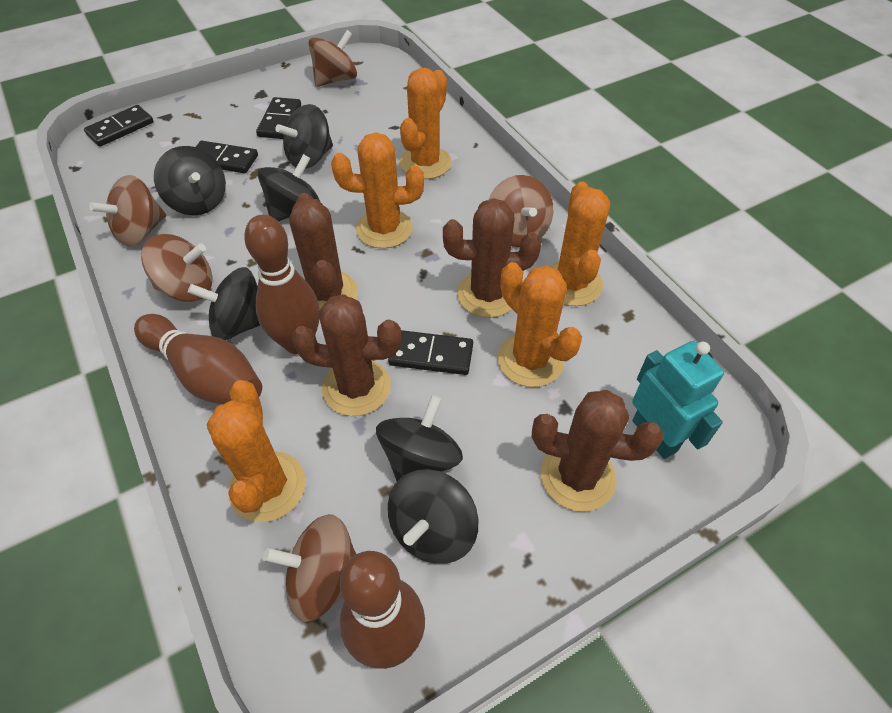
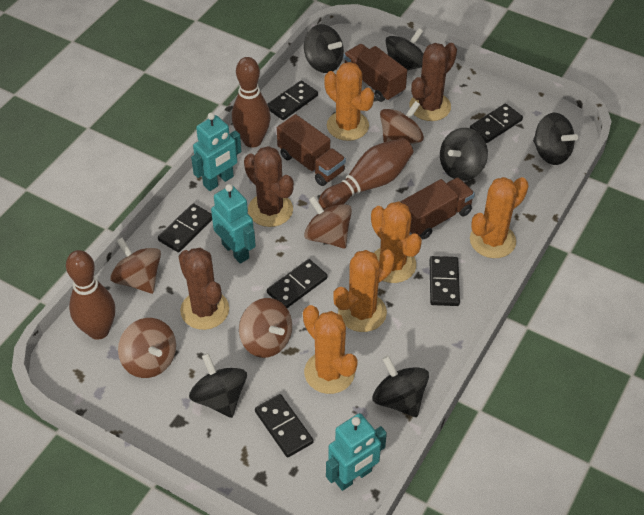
black domino: [84,105,154,147] [196,141,258,173] [256,97,301,139] [388,330,473,375] = 4 -> [158,203,212,252] [255,394,314,458] [267,81,318,120] [267,259,327,308] [430,256,460,306] [470,103,523,143] = 6
brown cactus: [289,193,358,309] [292,294,401,416] [443,198,541,318] [532,390,663,512] = 4 -> [179,248,229,330] [244,146,294,227] [409,43,457,121] = 3
brown truck: none = 0 -> [277,114,346,186] [343,44,407,102] [401,177,475,239] = 3
turquoise robot: [632,341,724,459] = 1 -> [191,113,242,191] [211,184,256,264] [326,413,387,491] = 3

